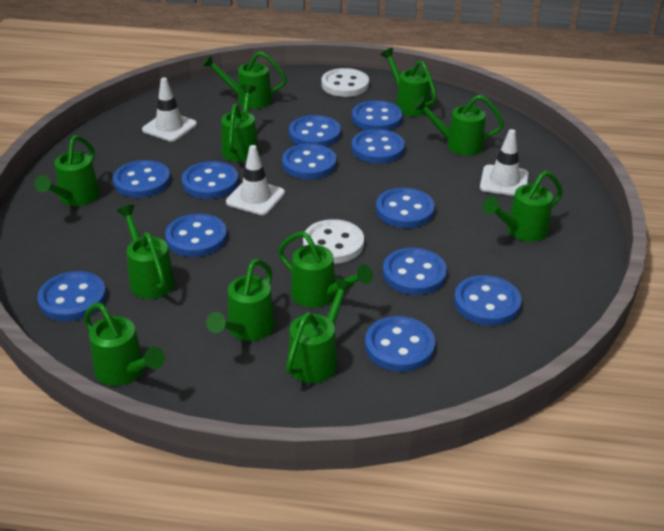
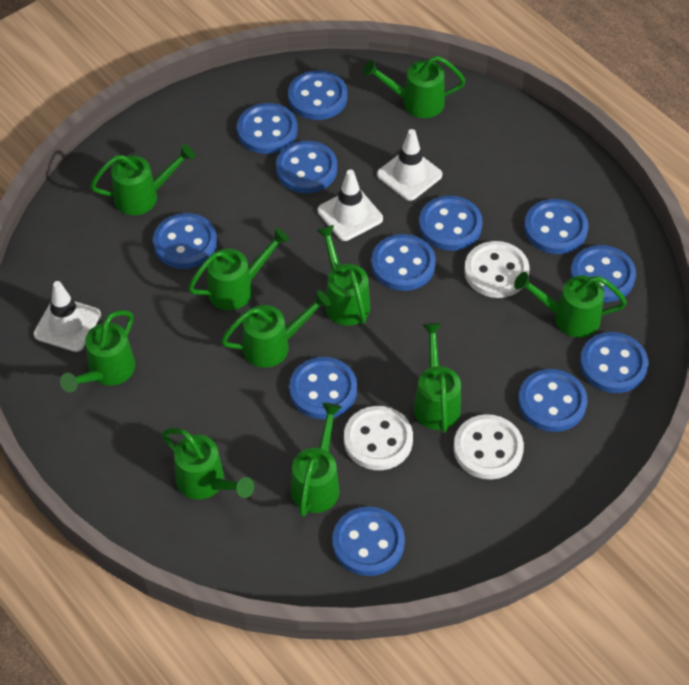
green watering can: [34,135,100,206] [84,303,165,386] [117,205,175,299] [202,51,287,109] [206,259,275,341] [221,84,259,162] [278,231,373,308] [286,277,354,383] [380,48,437,116] [413,95,504,155] [483,171,563,242] = 11 -> [60,310,135,392] [90,144,195,215] [162,428,254,500] [188,228,289,310] [221,290,331,368] [291,403,342,517] [316,225,371,326] [363,56,466,118] [414,323,461,433] [514,272,627,338] = 10
white button: [303,219,364,263] [321,68,369,97] = 2 -> [344,406,413,470] [454,414,524,479] [464,241,530,298] = 3

